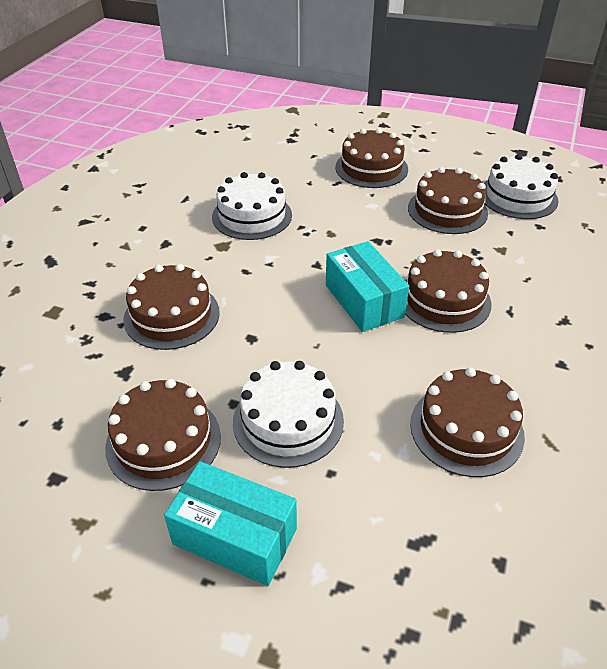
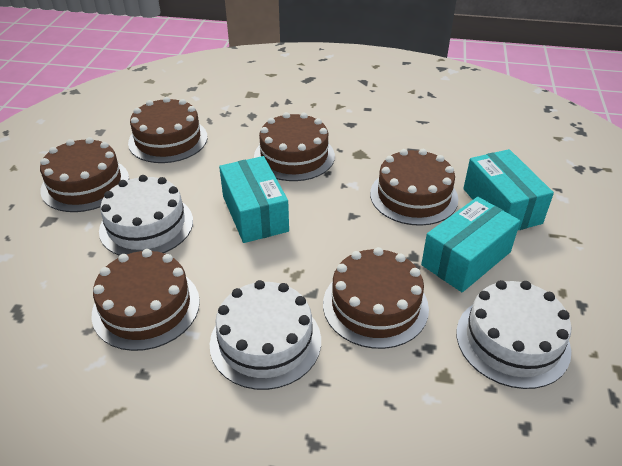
turquoise box: [164,461,297,586] [326,241,409,332] = 2 -> [219,156,289,243] [421,197,520,292] [463,149,554,230] = 3

